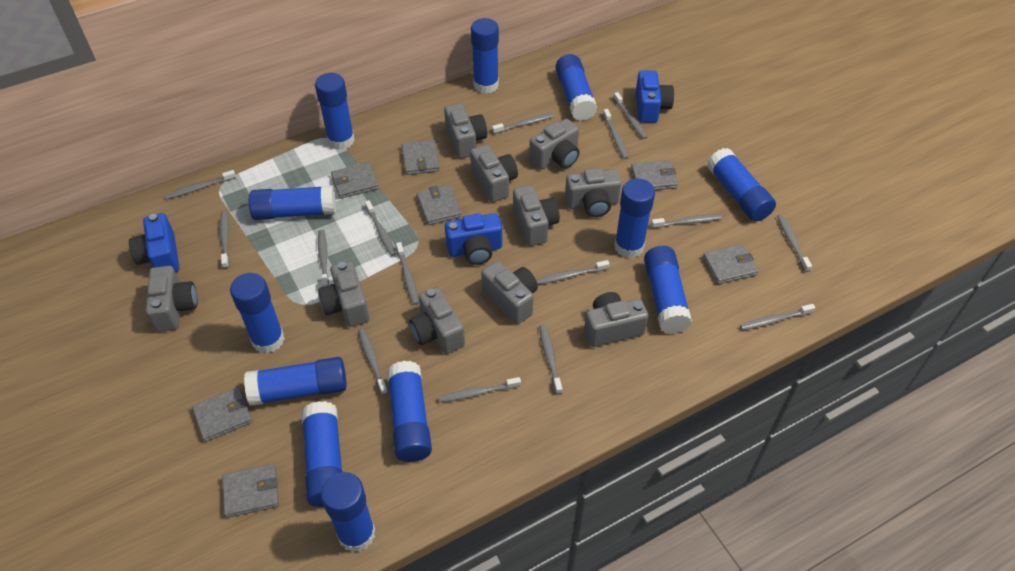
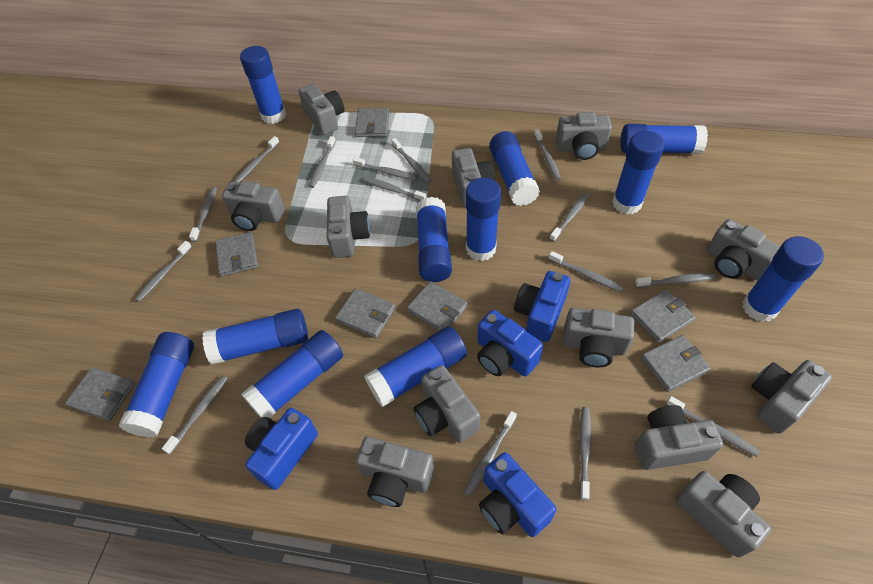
blue camera: [129,213,179,272] [445,213,502,265] [636,71,674,123] = 3 -> [245,408,318,490] [477,310,543,376] [479,452,557,537] [514,271,570,342] = 4
blue glue stick: [230,273,285,354] [244,357,347,406] [249,185,336,220] [301,401,342,507] [315,73,355,150] [321,472,375,552] [387,361,432,462] [471,18,499,94] [555,54,597,121] [614,179,655,258] [644,246,692,334] [707,148,776,222] = 12 -> [119,332,194,438] [202,309,308,365] [240,46,286,124] [241,330,343,418] [364,326,467,407] [416,197,452,282] [466,178,501,261] [489,131,540,206] [612,131,665,214] [620,124,708,154] [742,236,824,322] = 11
grey camera: [145,266,198,332] [318,261,369,327] [409,287,465,354] [444,103,487,159] [470,145,518,202] [481,261,538,324] [513,185,560,246] [529,119,580,170] [565,168,622,217] [584,292,649,347] = 10 -> [222,181,285,231] [299,84,344,135] [327,196,370,258] [356,436,434,507] [413,365,480,443] [452,148,495,207] [556,112,612,160] [563,308,634,367] [635,405,723,470] [675,471,771,557] [707,219,780,281] [751,360,832,434] = 12

